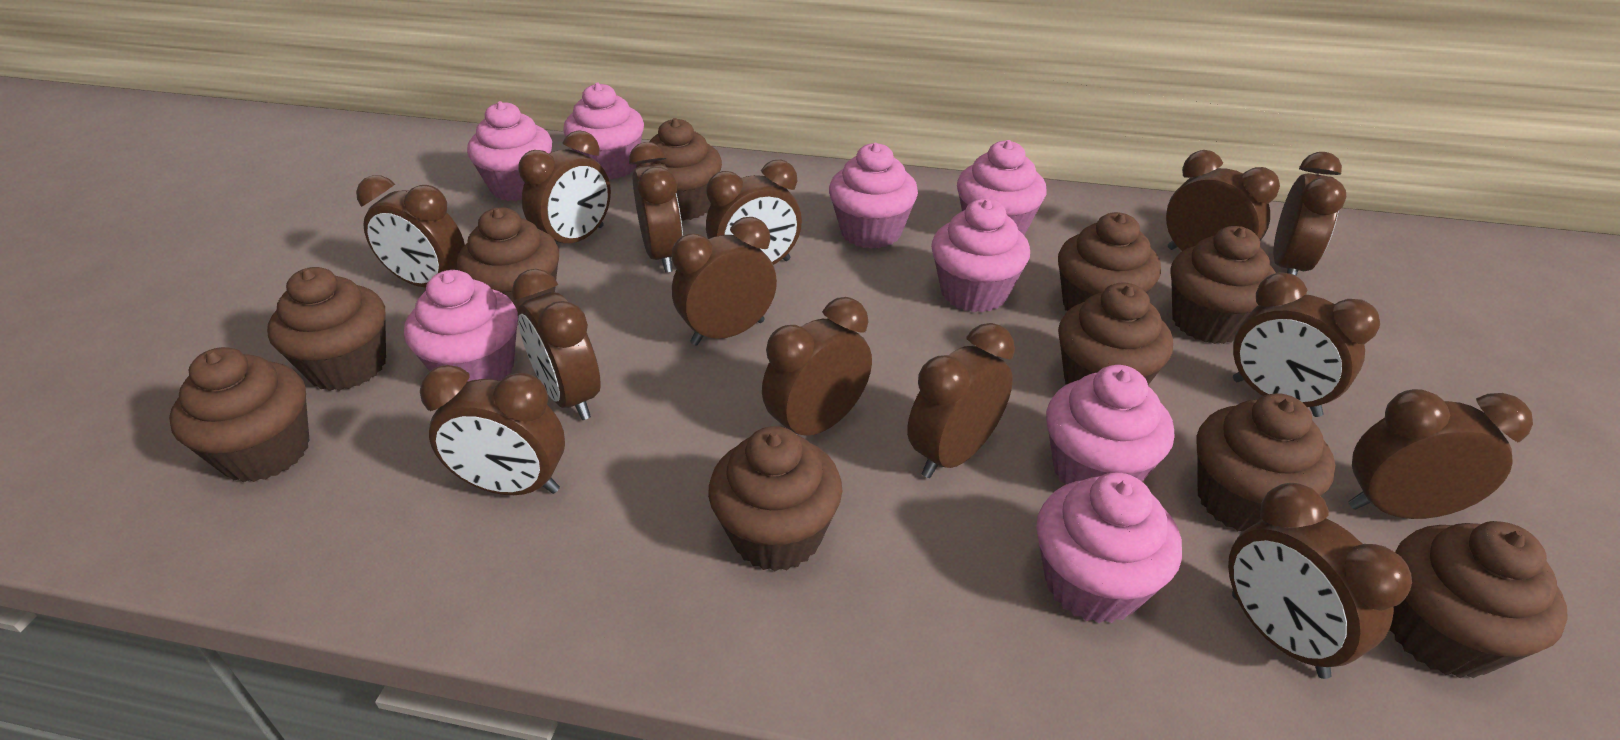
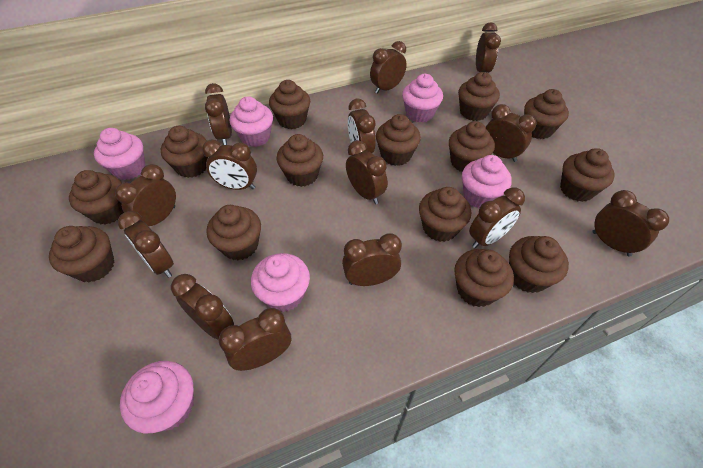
brown cupcake: [169,347,310,482] [267,267,386,391] [457,207,559,312] [636,118,722,221] [708,426,842,571] [1058,212,1161,311] [1058,282,1173,385] [1171,226,1276,344] [1197,393,1335,531] [1389,521,1568,678] = 10 -> [49,226,114,282] [69,170,124,224] [161,126,208,178] [207,205,261,260] [269,80,310,129] [277,134,323,187] [376,114,421,166] [419,187,471,242] [449,121,495,172] [454,249,514,307] [458,72,500,121] [509,236,569,293] [524,89,569,139] [560,148,615,202] = 14
pink cupcake: [404,270,518,382] [467,101,552,201] [563,83,644,180] [829,143,918,249] [931,199,1030,313] [957,140,1047,236] [1036,472,1182,624] [1046,365,1174,485] = 8 -> [94,128,146,180] [120,361,194,434] [230,96,273,147] [251,253,310,312] [402,74,443,123] [462,155,512,208] = 6

